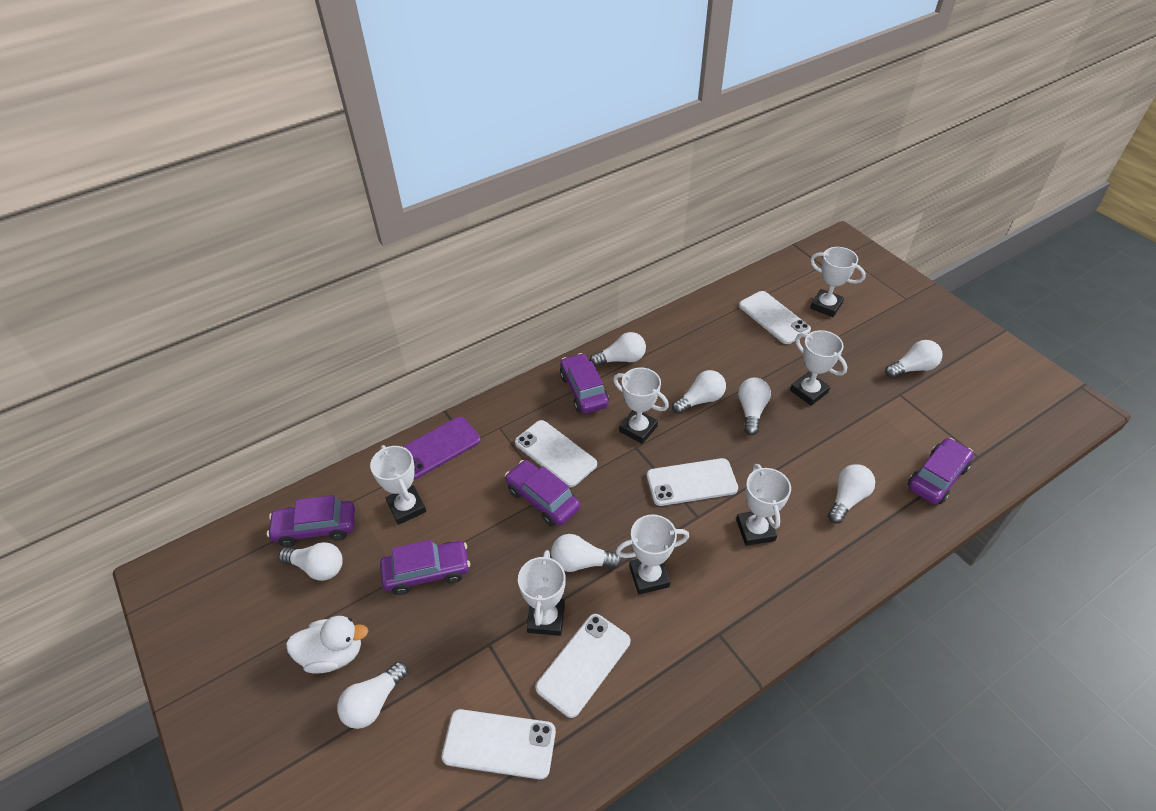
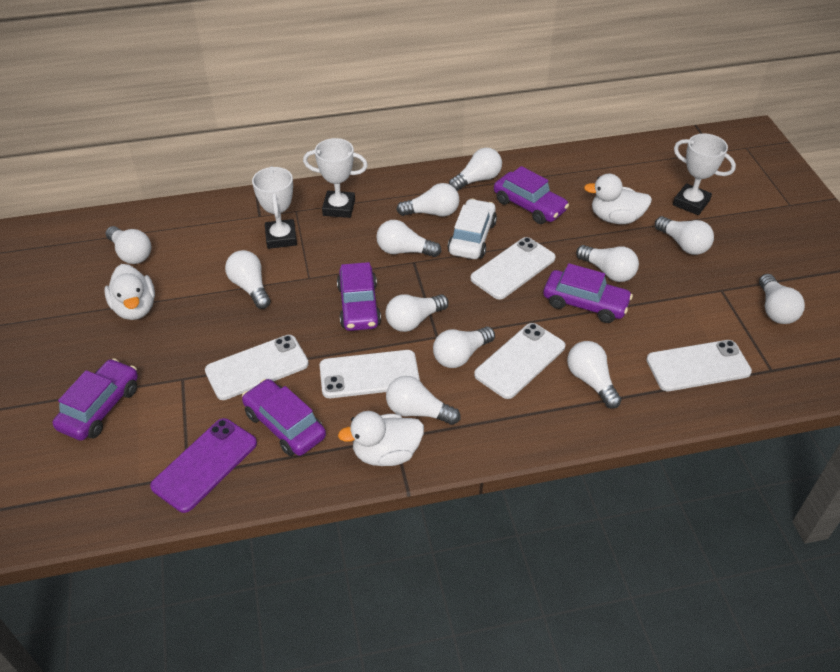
white car: none = 0 -> [448,199,497,259] = 1
white duck: [286,616,368,674] = 1 -> [104,264,155,320] [338,411,424,466] [584,174,652,224] = 3
white light bulb: [278,542,343,581] [337,661,408,729] [551,534,622,572] [590,332,646,367] [672,370,726,414] [738,378,771,435] [828,464,875,524] [885,340,942,378] = 8 -> [106,226,151,264] [225,250,271,309] [376,220,442,257] [385,294,449,332] [386,376,460,425] [396,183,459,216] [433,327,495,368] [449,148,502,191] [567,341,622,409] [576,245,639,282] [655,216,714,255] [759,274,805,324] = 12
white trophy: [370,445,426,525] [518,550,565,636] [613,367,669,444] [616,514,689,594] [736,464,791,546] [790,330,847,406] [810,247,866,317] = 7 -> [252,166,297,249] [303,138,368,218] [673,134,736,215] = 3

